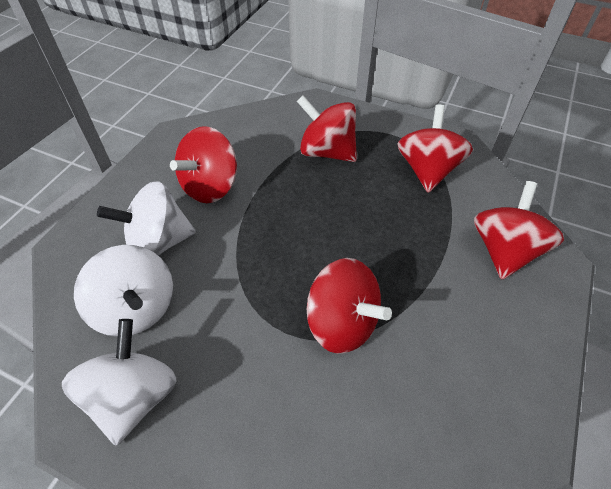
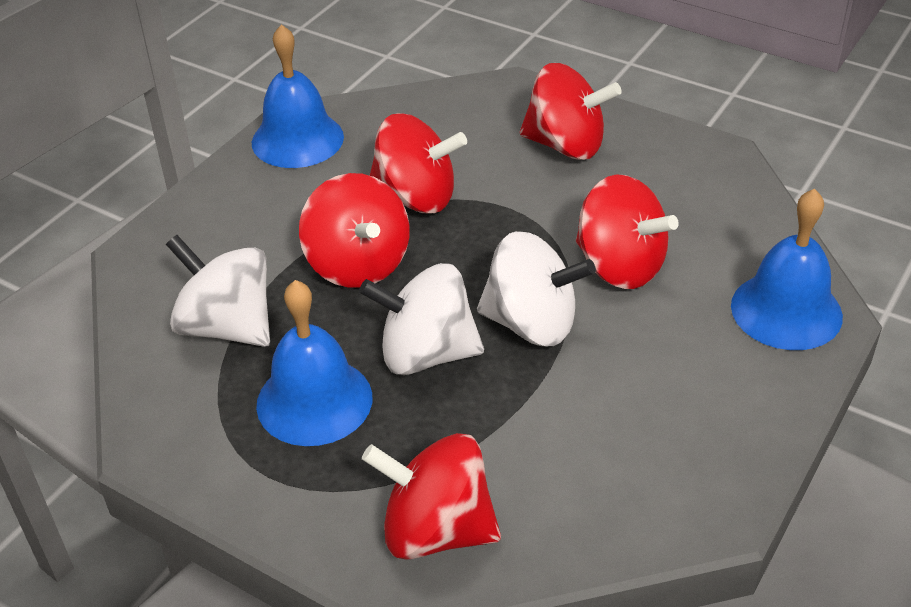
blue bell: none = 0 -> [252,24,344,168] [256,280,372,446] [731,189,843,350] = 3

